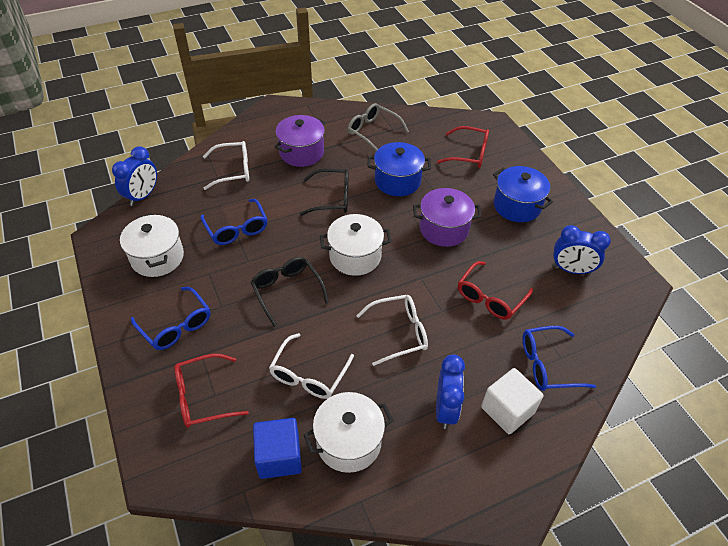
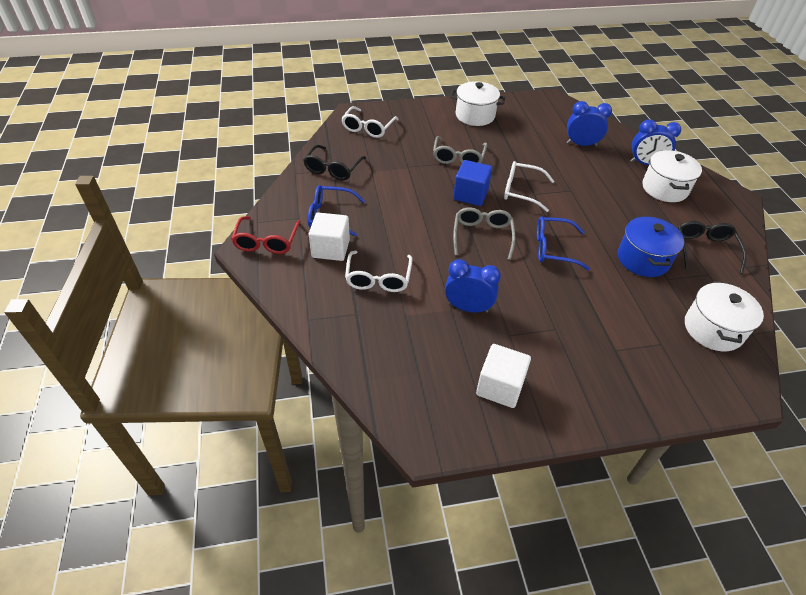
blue glasses: [131,287,211,350] [200,199,268,245] [523,326,596,391] = 3 -> [308,185,365,236] [537,216,590,271] = 2
blue pot: [368,142,431,196] [493,166,553,222] = 2 -> [618,216,684,277] = 1
grey glasses: [348,103,409,151] = 1 -> [433,136,487,164] [453,207,515,260] = 2
purple pot: [275,115,325,167] [413,188,482,247] = 2 -> none = 0
red glasses: [174,354,249,428] [437,126,489,168] [458,261,533,320] = 3 -> [231,216,301,254] = 1
white cube: [481,368,544,434] = 1 -> [309,212,350,261] [476,344,531,408] = 2

